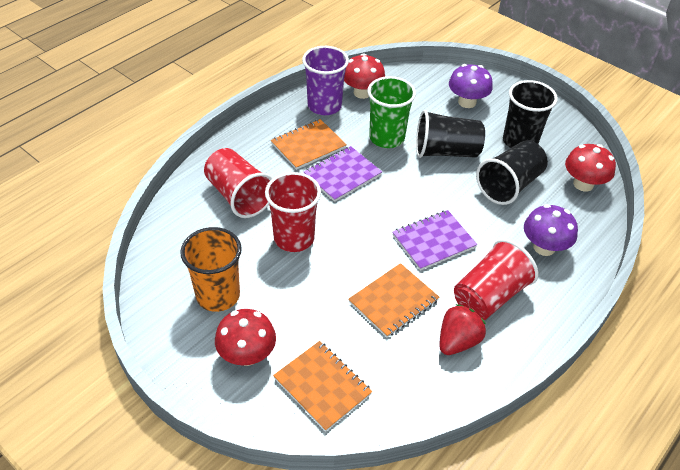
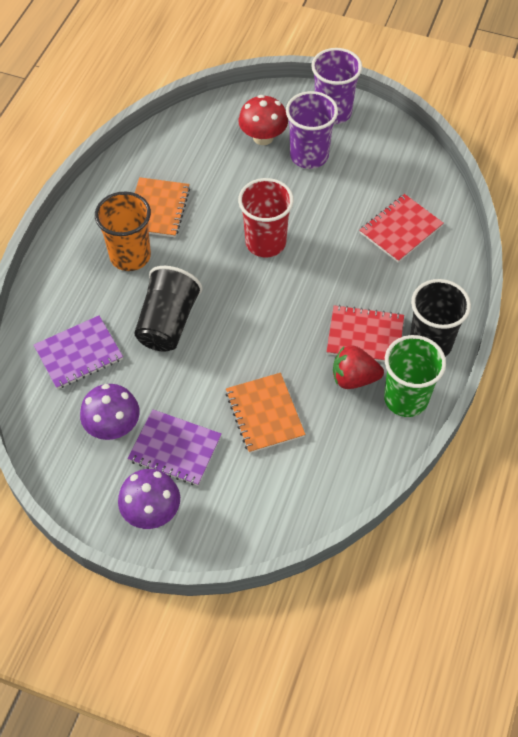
black cup: [416,110,485,158] [476,140,548,205] [503,80,558,148] = 3 -> [134,266,203,352] [410,279,471,357] = 2
orange notebook: [271,119,347,170] [273,341,373,432] [349,263,439,338] = 3 -> [135,177,190,237] [226,373,306,453] = 2
purple cup: [302,46,349,115] = 1 -> [286,91,338,169] [311,48,362,124] = 2
red cup: [204,148,273,218] [265,172,321,252] [454,239,538,320] = 3 -> [238,178,294,257] = 1
red mushroom: [215,309,276,366] [344,53,385,99] [565,144,616,192] = 3 -> [239,95,288,145] = 1
red notebook: none = 0 -> [327,305,404,362] [360,194,444,262] = 2

